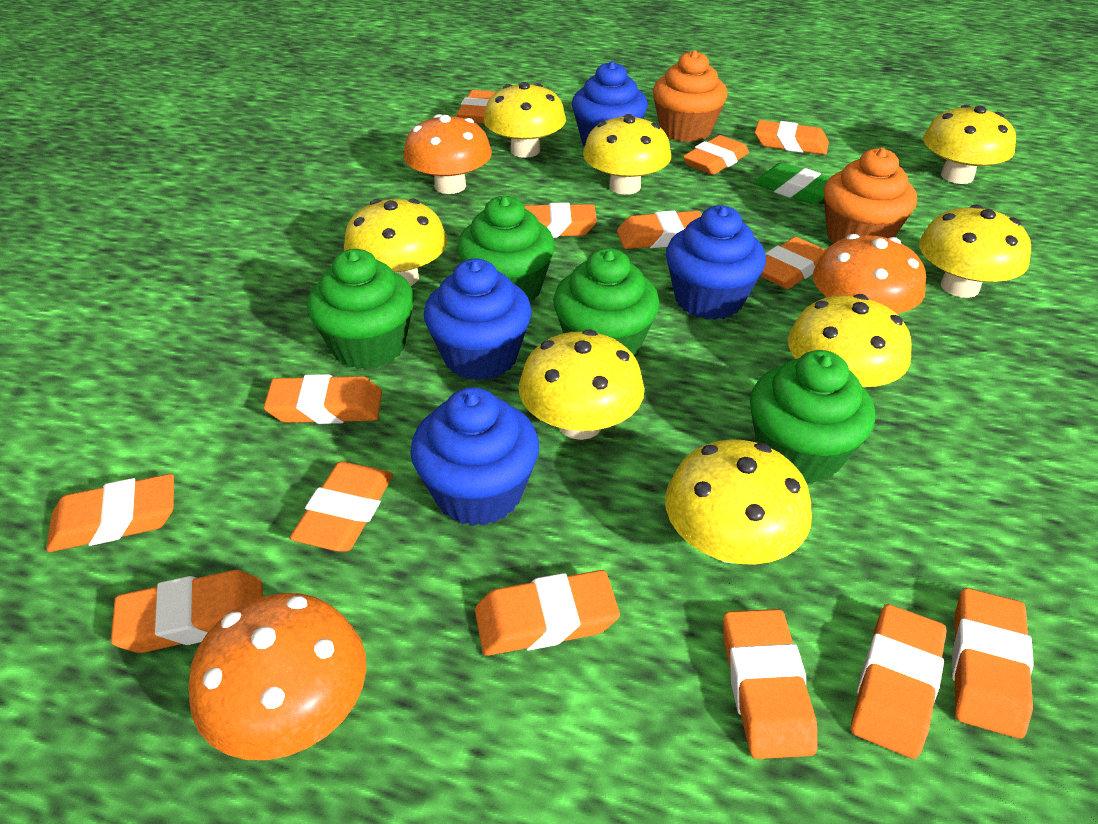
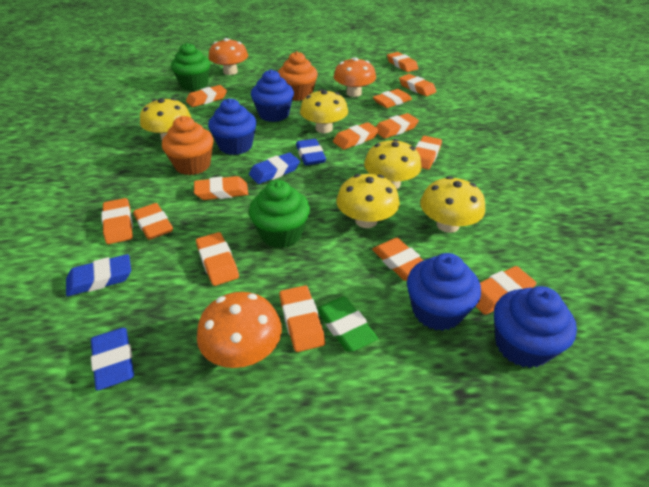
blue eraser: none = 0 -> [66,254,131,296] [91,328,134,391] [249,152,300,184] [296,139,326,165] = 4
green cupcake: [307,249,415,369] [457,196,555,302] [553,248,660,357] [750,350,875,484] = 4 -> [171,42,210,91] [249,180,310,248] = 2
yellow mushroom: [344,199,447,286] [484,82,566,158] [519,329,645,440] [583,114,671,195] [665,439,812,565] [788,294,912,387] [919,204,1031,298] [923,105,1016,184] = 8 -> [140,98,191,140] [300,89,348,133] [336,174,400,228] [364,139,422,189] [420,176,485,233] = 5

